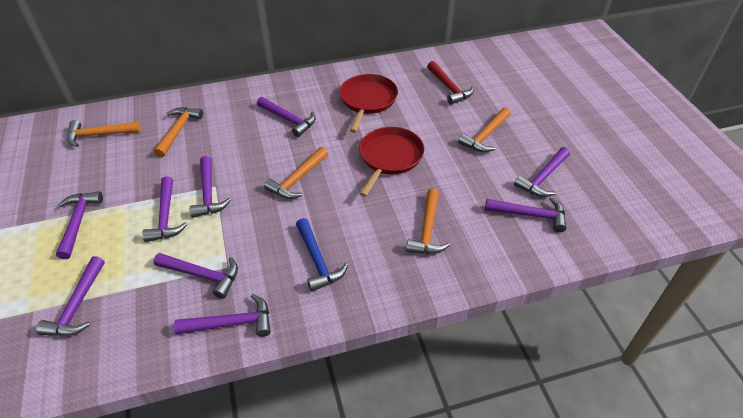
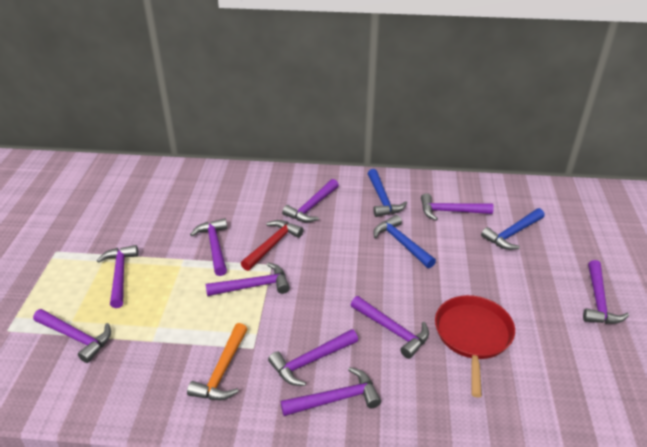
blue hammer: [296,218,348,292] = 1 -> [368,169,407,217] [373,215,436,268] [481,208,545,250] = 3
orange hammer: [67,120,141,147] [154,107,203,157] [264,147,328,199] [406,189,450,254] [458,107,511,152] = 5 -> [187,323,247,400] = 1
purple hammer: [36,256,105,336] [56,191,103,259] [142,176,187,242] [154,253,238,299] [174,294,271,337] [190,156,231,218] [257,97,316,137] [485,197,567,232] [514,147,570,197] = 9 -> [33,309,111,363] [97,245,138,308] [190,218,227,276] [206,262,290,296] [268,329,358,386] [281,367,381,416] [282,179,339,223] [351,296,429,359] [421,193,494,220] [583,260,629,324] = 10
red pan: [339,74,398,133] [359,127,424,197] = 2 -> [435,295,515,397] = 1

